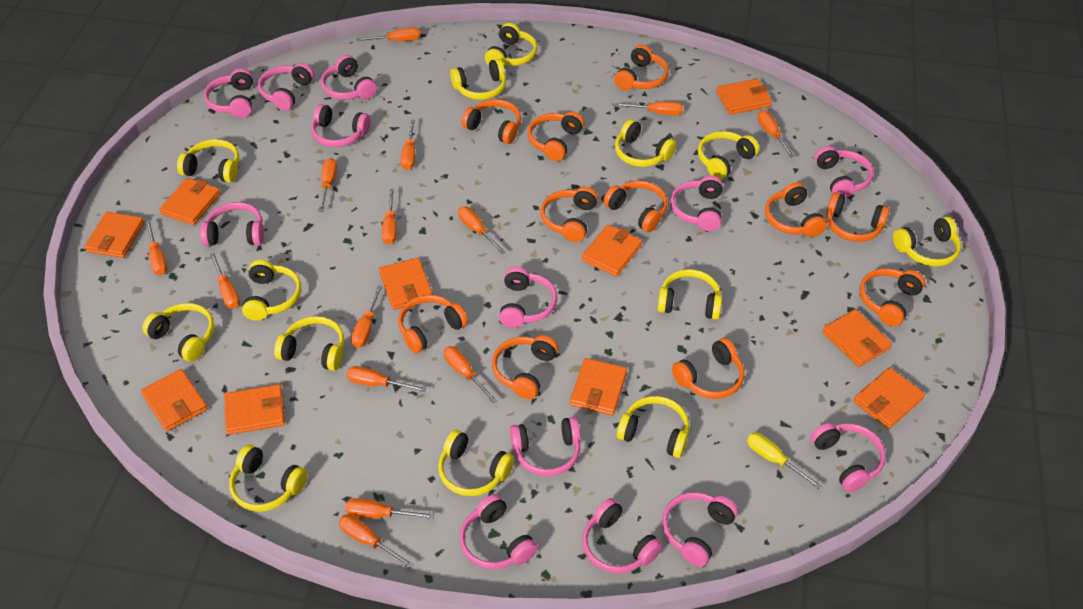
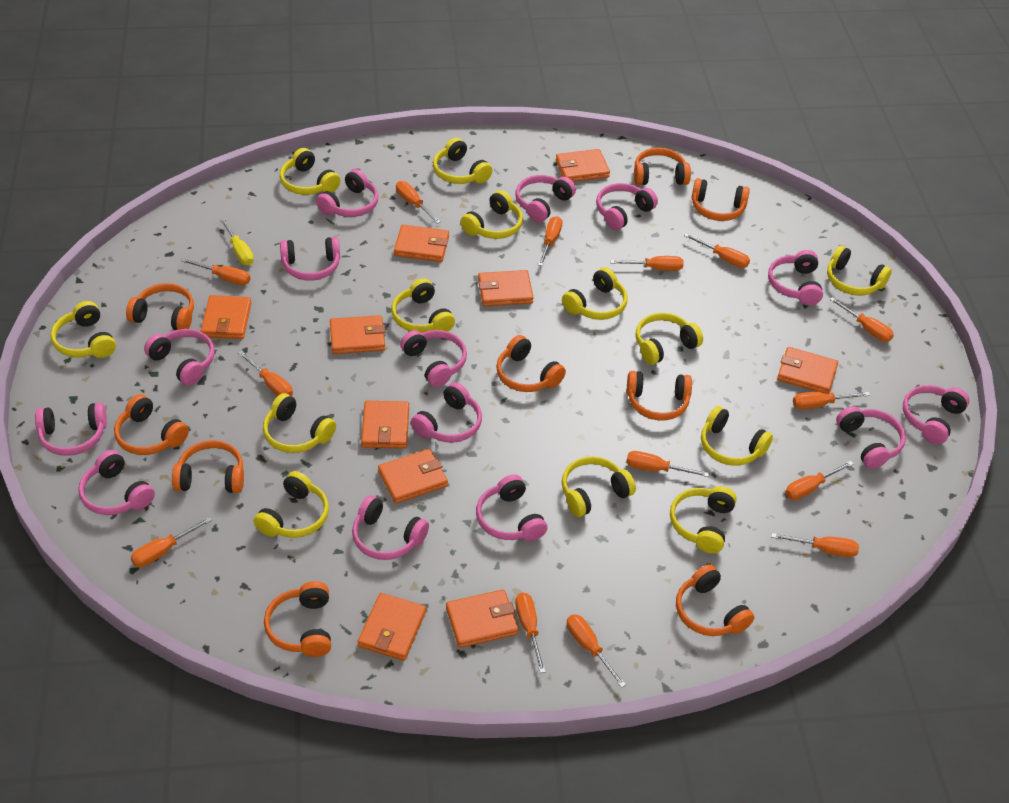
orange headphones: [398,295,468,353] [461,99,521,144] [492,335,558,399] [528,111,584,161] [540,186,598,242] [604,181,668,232] [614,45,669,90] [672,338,744,399] [765,182,827,237] [827,192,890,242] [860,268,925,327] = 11 -> [114,394,189,455] [126,283,194,330] [172,440,244,493] [264,581,331,657] [496,335,566,392] [627,371,692,421] [634,148,691,185] [676,564,755,636] [691,178,750,221] = 9
pink headphones: [200,202,264,246] [204,68,253,118] [258,63,314,111] [311,104,371,147] [321,55,377,100] [459,494,538,569] [499,267,557,328] [510,417,581,476] [582,498,663,574] [662,492,738,567] [670,176,723,231] [811,423,886,492] [815,146,873,199] = 13 -> [35,402,107,456] [78,450,155,515] [144,329,215,386] [280,237,340,281] [316,169,378,217] [352,495,429,560] [400,330,467,387] [411,382,482,443] [476,474,547,541] [516,175,576,223] [596,183,658,230] [768,250,823,305] [836,406,906,469] [903,385,969,444] = 14

